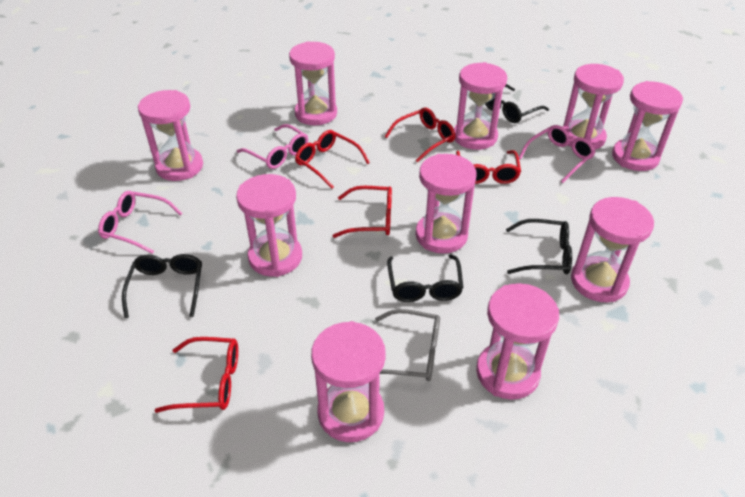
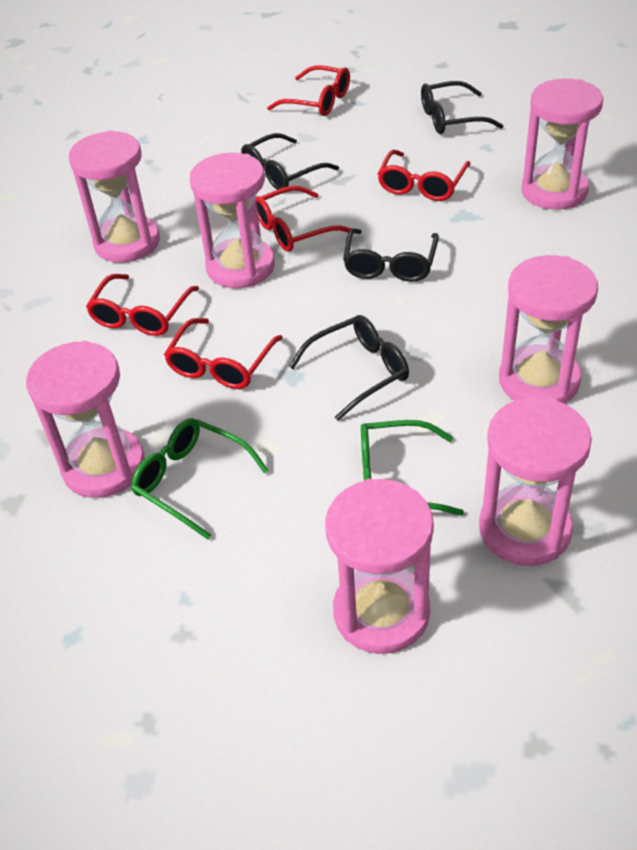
green glasses: none = 0 -> [131,418,269,539] [361,420,464,516] = 2
grey glasses: [375,309,440,381] = 1 -> none = 0
pink glasses: [98,191,183,254] [237,124,308,169] [519,125,596,183] = 3 -> none = 0
pink hourglass: [138,90,203,181] [236,174,302,277] [289,41,337,125] [311,321,386,442] [416,154,476,254] [454,62,507,150] [476,283,559,400] [563,64,624,150] [571,197,654,302] [612,81,683,171] = 10 -> [26,341,145,498] [69,131,160,263] [190,152,275,288] [325,479,434,654] [479,397,592,566] [499,255,598,404] [521,79,603,210] = 7

